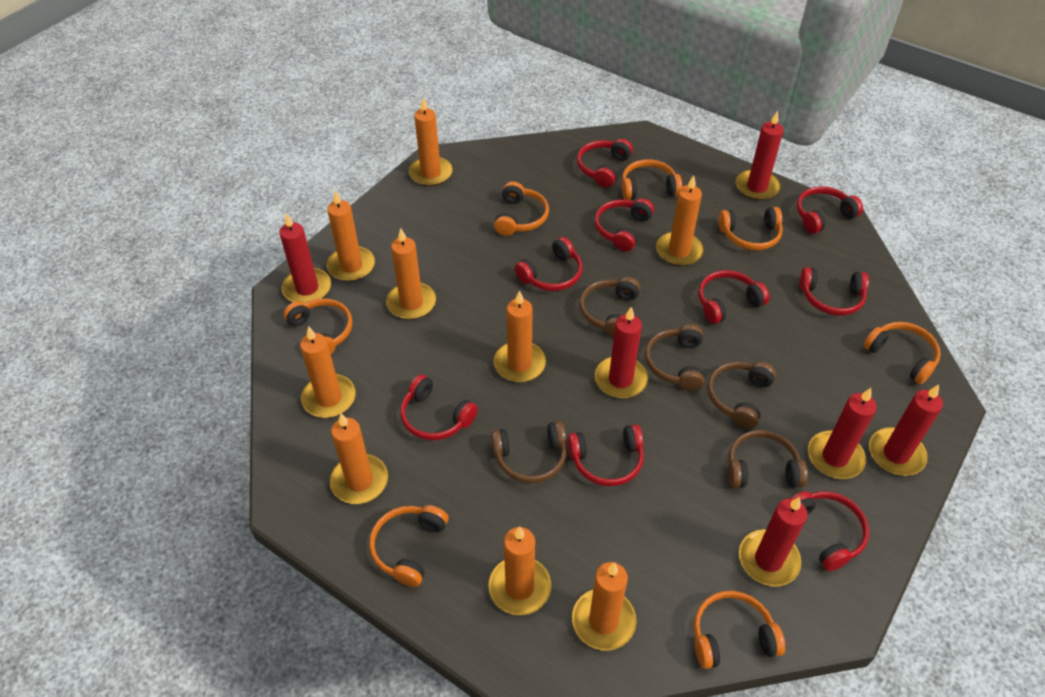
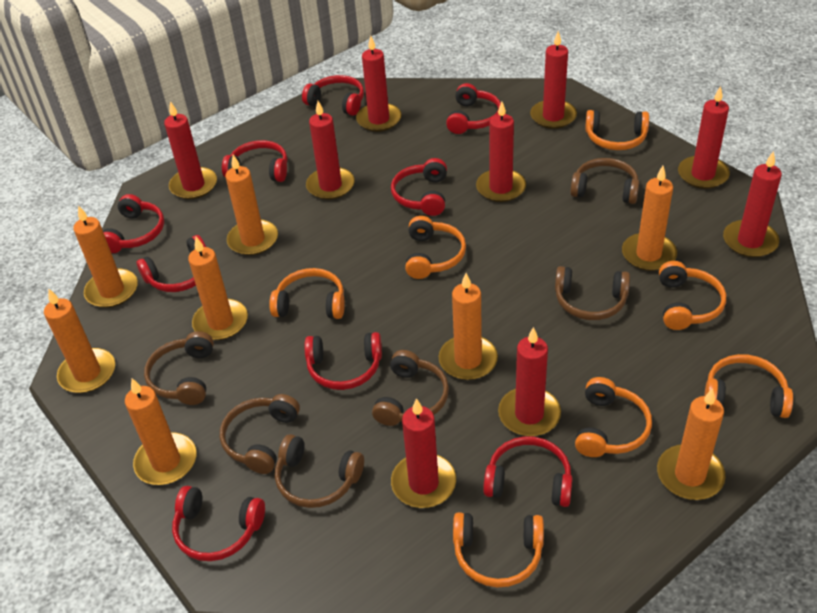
brown headphones: [491,421,566,483] [579,277,641,337] [645,324,704,391] [707,362,776,429] [727,430,808,488] = 5 -> [144,331,214,405] [220,394,300,474] [275,434,364,508] [372,350,449,426] [555,266,630,320] [570,158,640,204] = 6
orange candle: [300,326,356,418] [327,190,375,282] [330,413,388,504] [386,228,436,320] [409,97,452,186] [488,526,551,615] [494,290,546,382] [572,562,636,650] [656,175,704,266] = 9 -> [44,289,115,393] [73,206,138,308] [125,378,196,485] [188,237,248,340] [225,155,278,256] [439,273,498,380] [622,166,677,271] [657,388,726,500] = 8
red candle: [279,213,331,303] [595,307,648,398] [736,111,784,200] [739,497,808,586] [808,388,877,479] [869,384,943,476] = 6 -> [164,101,217,199] [306,101,355,200] [356,36,401,132] [391,398,456,508] [476,102,526,202] [498,327,561,437] [530,31,577,129] [678,86,730,189] [723,151,782,258] = 9

